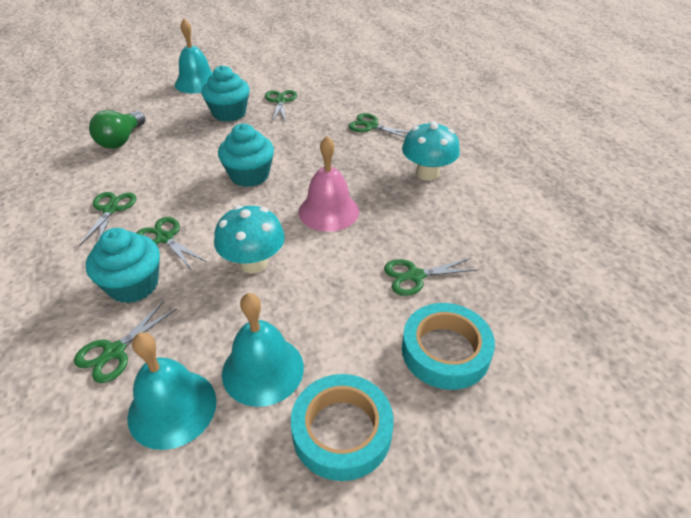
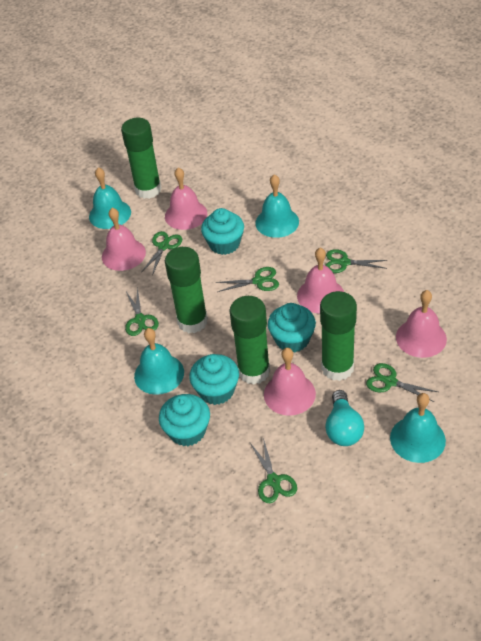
green glue stick: none = 0 -> [121,118,162,199] [165,247,208,333] [229,296,270,385] [320,291,357,381] = 4
green light bulb: [89,110,145,149] = 1 -> none = 0
pink bell: [299,136,359,232] = 1 -> [102,208,146,271] [165,167,207,230] [264,348,316,416] [297,248,344,313] [396,290,447,358] = 5
turquoise bell: [127,332,217,450] [175,19,213,93] [222,293,304,407] = 3 -> [89,167,131,229] [134,328,184,395] [255,174,299,238] [390,393,446,463] = 4
turquoise cupcake: [86,228,160,303] [202,65,250,122] [218,124,274,187] = 3 -> [159,394,210,446] [190,354,239,405] [201,208,244,255] [268,303,316,352] = 4
turquoise light bulb: none = 0 -> [325,390,364,446] = 1
turquoise mushroom: [214,205,285,274] [402,121,460,181] = 2 -> none = 0
turquoise tape: [291,374,394,481] [402,303,495,390] = 2 -> none = 0

